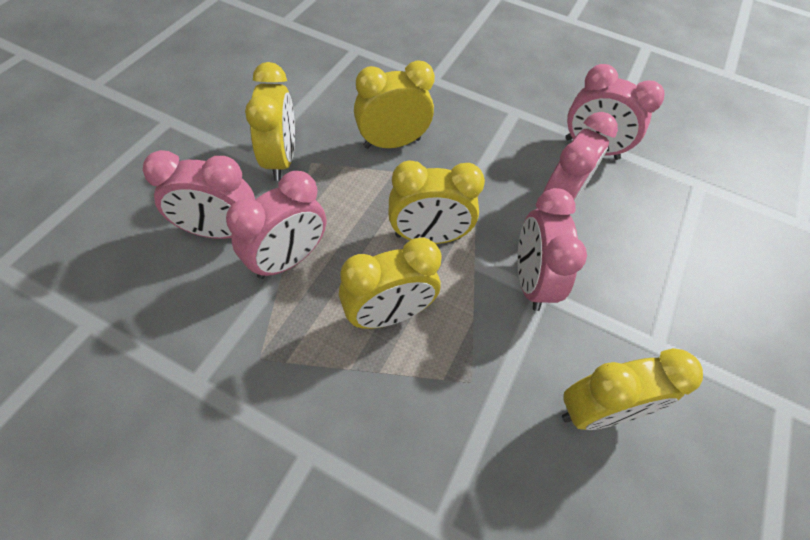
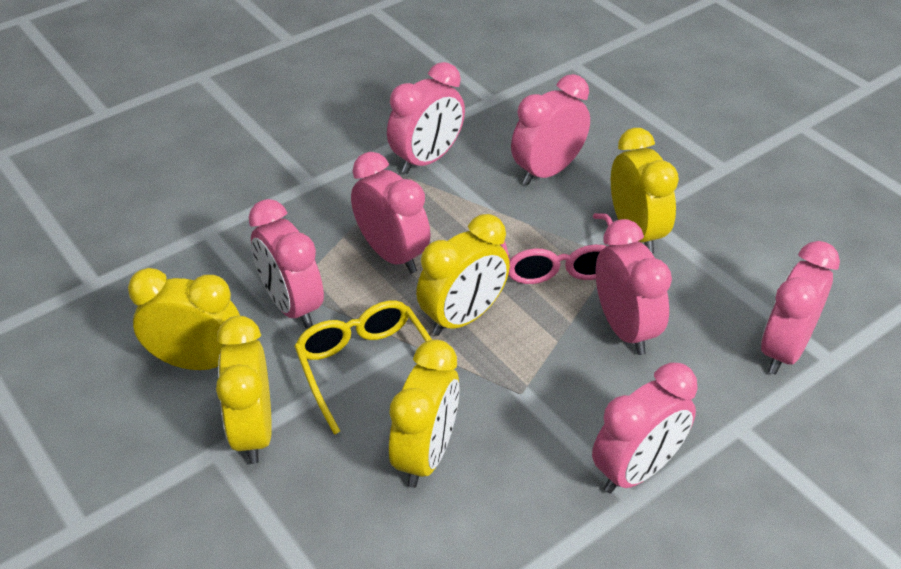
pink clock: [143,150,255,239] [226,171,326,279] [517,188,587,311] [543,112,618,202] [565,64,664,160] = 5 -> [248,199,324,328] [351,152,431,273] [387,62,465,174] [511,74,590,185] [592,362,697,493] [596,219,672,355] [761,241,840,375] = 7
pink glasses: none = 0 -> [500,213,613,284] = 1
yellow glasses: none = 0 -> [294,301,432,435] = 1

